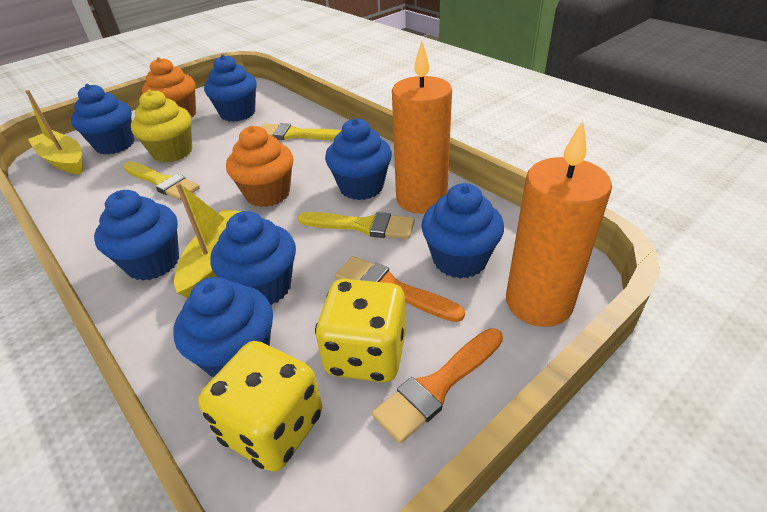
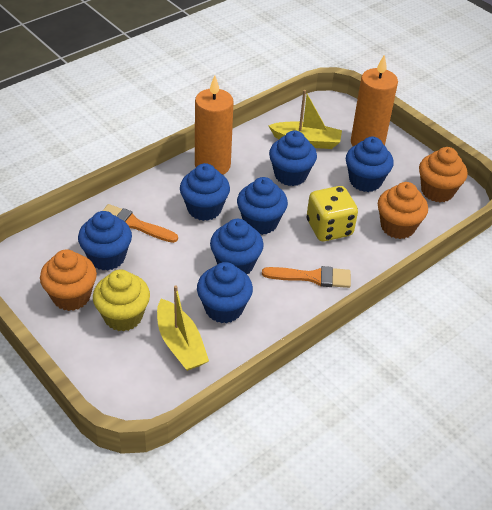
orange cupcake: [142,57,196,118] [226,126,293,207] = 2 -> [40,250,97,311] [378,182,428,239] [419,147,468,203] = 3
yellow brush: [124,161,200,200] [261,123,342,140] [298,212,415,239] = 3 -> none = 0
yellow dice: [198,341,322,472] [315,279,406,382] = 2 -> [307,186,358,241] = 1

